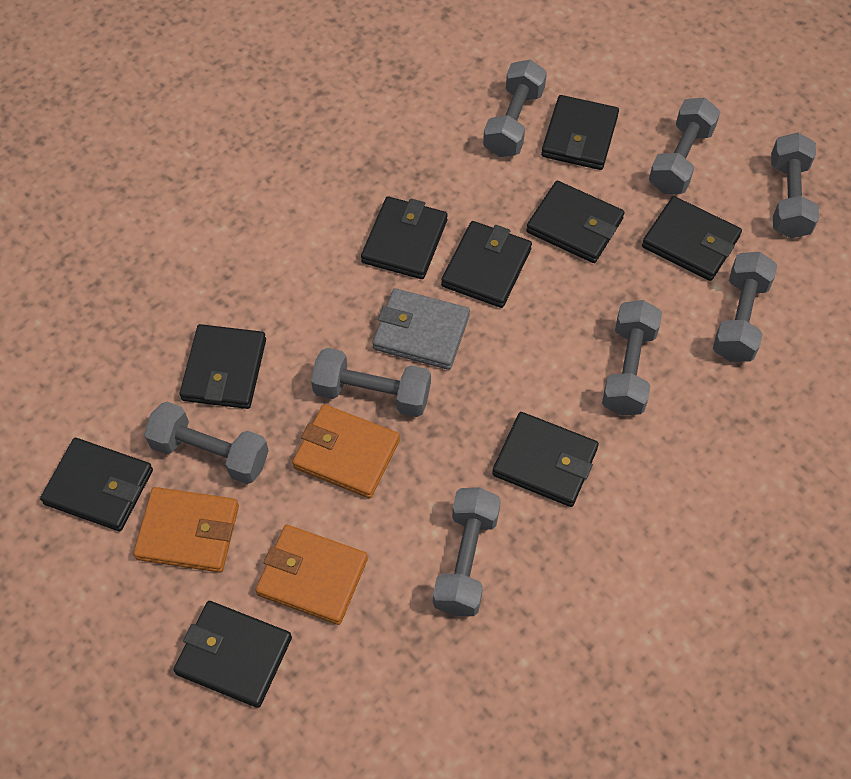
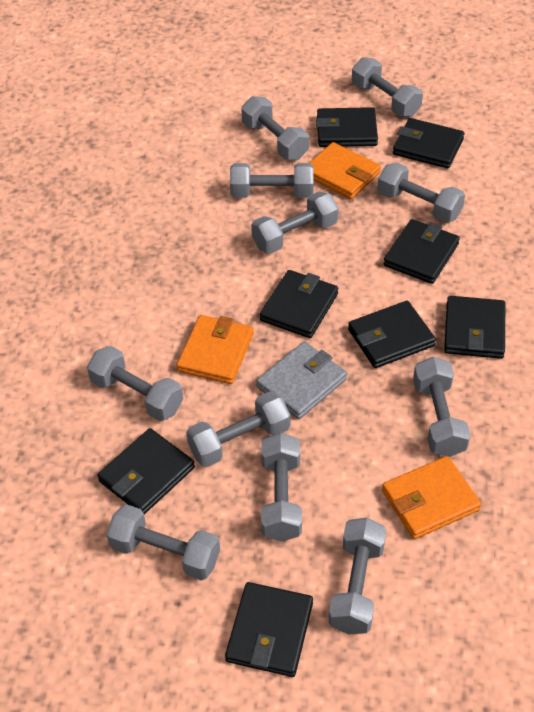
black wallet: [40,438,153,531] [174,601,292,708] [180,324,266,409] [361,196,448,279] [441,221,532,308] [492,412,599,507] [526,181,625,263] [541,95,619,170] [642,196,742,281] = 9 -> [97,428,195,514] [225,582,313,677] [260,270,338,338] [316,107,378,147] [348,301,436,368] [384,219,460,284] [393,118,464,169] [444,296,505,359] = 8
grey dumbbell: [144,402,269,484] [311,348,431,417] [433,487,501,616] [483,60,547,157] [602,300,662,416] [649,98,720,194] [713,252,777,362] [771,132,819,238] = 8 -> [87,346,183,421] [106,505,220,580] [186,391,290,467] [230,163,314,198] [241,96,309,160] [251,191,339,254] [261,433,302,542] [329,518,386,634] [352,57,423,117] [378,162,465,223] [413,357,470,457] = 11

